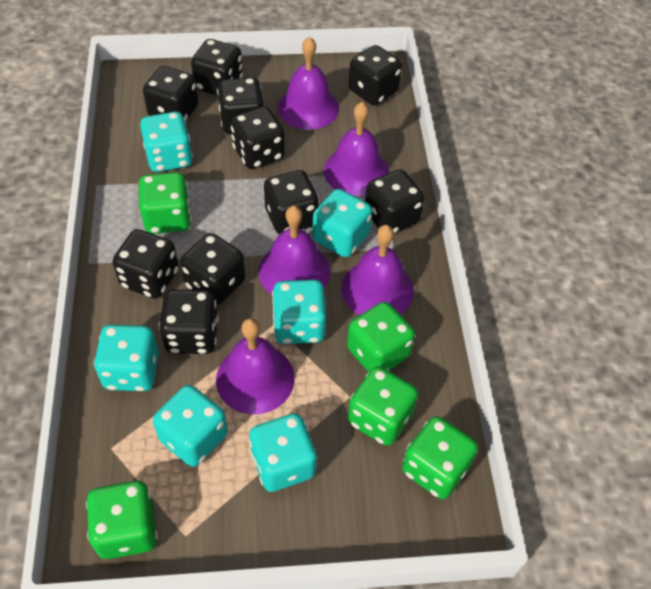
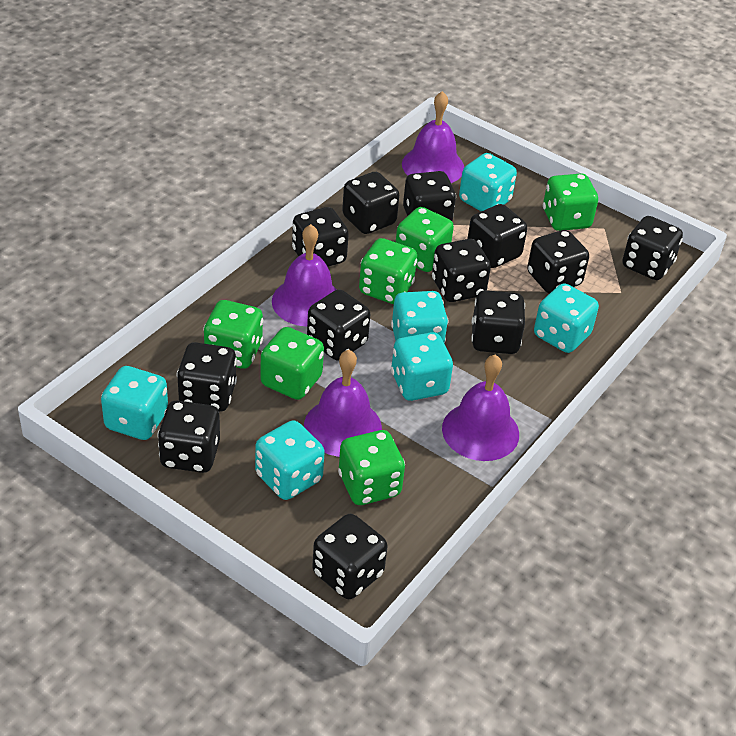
black dice: [113,229,179,299] [143,66,198,121] [159,290,219,354] [180,233,245,305] [191,39,243,96] [217,77,263,134] [231,106,285,169] [264,170,319,234] [349,45,402,105] [365,169,424,234] = 10 -> [157,400,220,473] [177,342,237,412] [292,207,349,267] [307,289,370,360] [312,514,388,599] [342,172,399,234] [403,171,456,221] [432,239,491,302] [468,204,527,268] [471,290,525,354] [527,230,589,294] [622,216,683,280] = 12
green dice: [86,481,158,559] [139,172,191,234] [347,302,415,372] [348,366,418,446] [402,416,478,499] = 5 -> [203,300,263,369] [261,327,324,400] [338,430,405,505] [359,238,417,304] [396,207,454,272] [543,173,598,231] = 6
purple bell: [216,318,295,414] [258,206,330,295] [278,37,339,130] [324,102,389,196] [341,225,414,315] = 5 -> [272,224,337,327] [304,350,382,457] [402,91,464,183] [442,355,519,461] = 4

